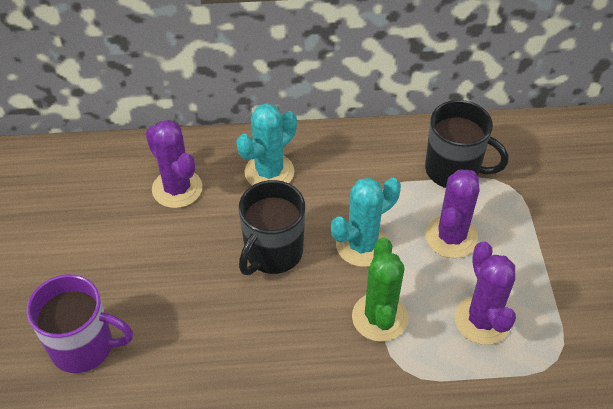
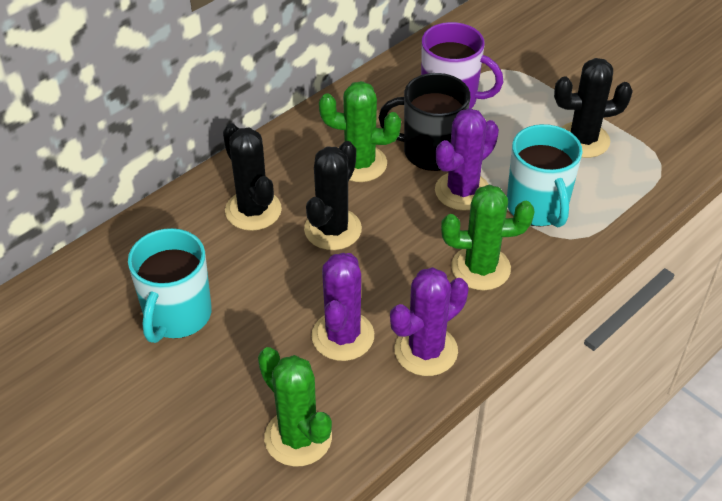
black cactus: none = 0 -> [223,123,282,231] [304,141,362,250] [554,58,633,158] = 3
black mug: [239,180,305,275] [425,100,508,188] = 2 -> [379,73,470,171] = 1
green cactus: [352,238,408,342] = 1 -> [258,347,332,467] [319,81,401,182] [441,185,535,290] = 3
turquoise cactus: [236,103,297,186] [331,178,401,267] = 2 -> none = 0
turquoise mug: none = 0 -> [128,228,212,343] [507,124,583,227] = 2

